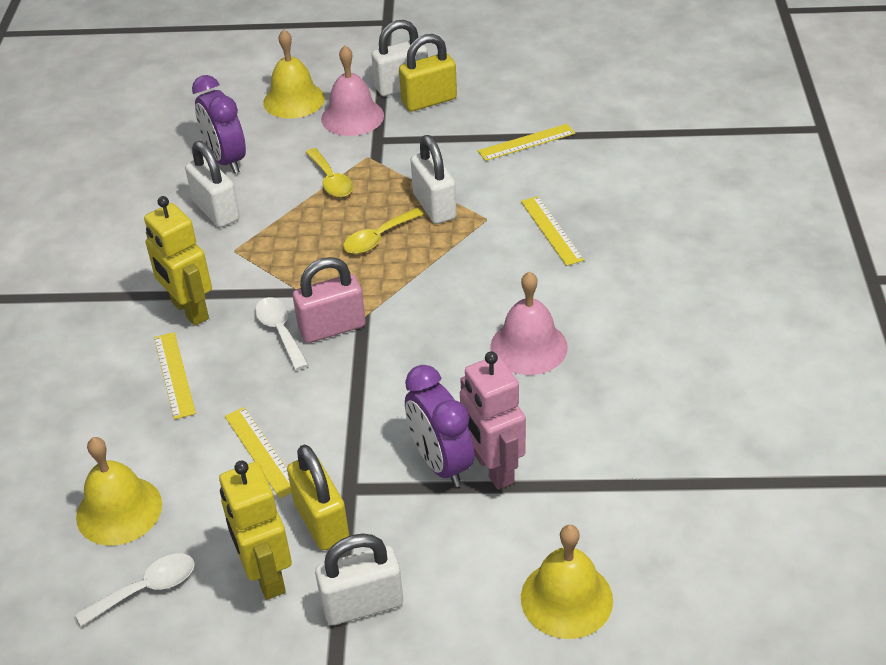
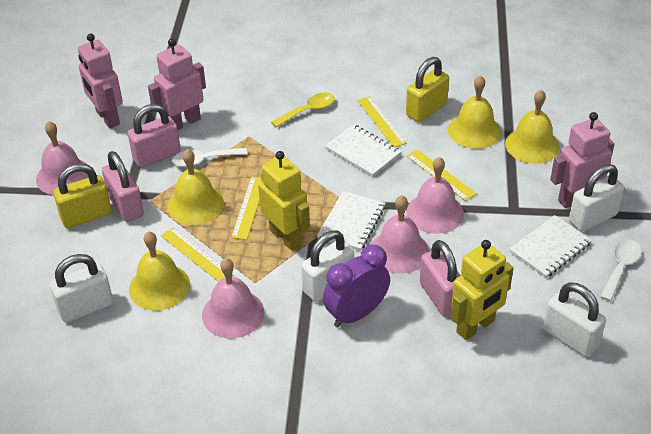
pink bell: [321,45,384,136] [490,271,568,375] = 2 -> [36,121,89,195] [202,258,264,338] [371,195,429,274] [406,157,464,234] = 4
pink padlock: [293,257,366,343] = 1 -> [102,151,144,222] [128,104,181,168] [420,240,461,317] = 3
pink robot: [460,351,526,490] = 1 -> [78,34,123,129] [148,38,206,130] [550,112,615,208] = 3
purple clock: [192,75,246,174] [405,365,474,487] = 2 -> [323,245,390,327] = 1
white notebook: none = 0 -> [317,191,386,251] [325,124,401,177] [509,215,592,278] = 3
yellow bell: [76,437,162,546] [263,29,325,119] [521,525,613,639] = 3 -> [129,231,190,311] [168,149,224,225] [448,75,501,149] [505,90,560,164] = 4
yellow spoon: [305,148,353,197] [343,208,424,254] = 2 -> [271,93,335,127] = 1

